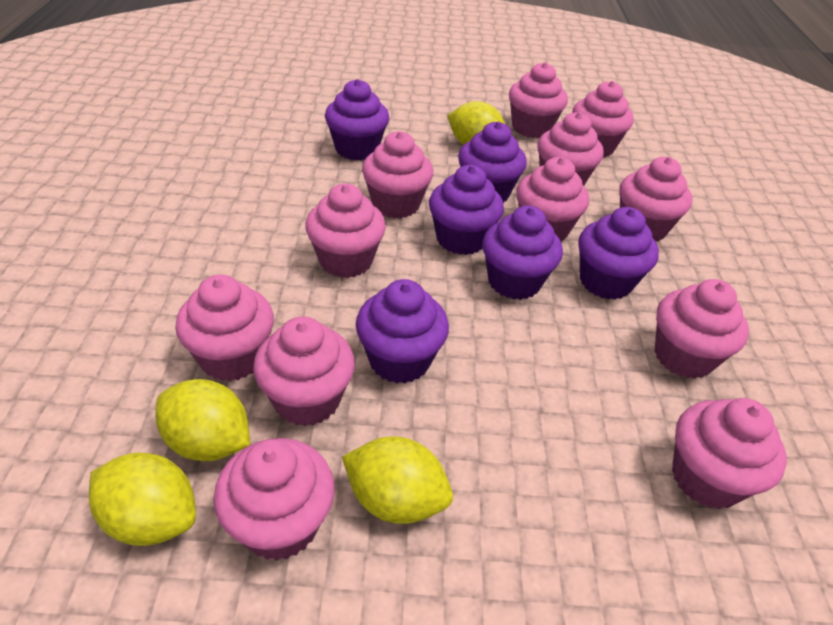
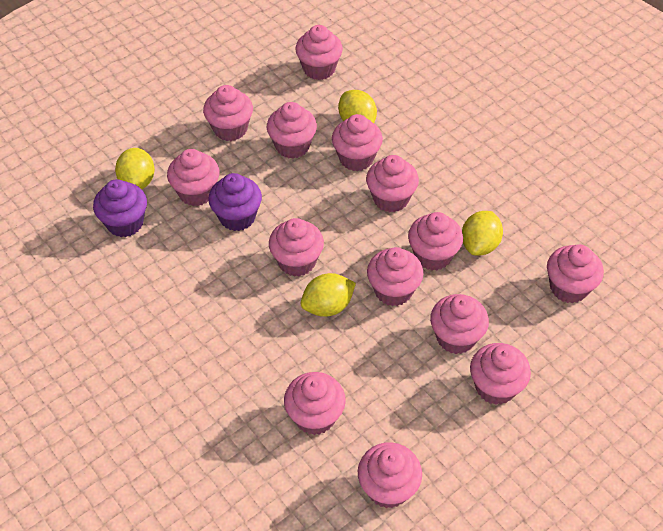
pink cupcake: [175,275,274,381] [213,438,335,561] [253,317,355,426] [305,183,386,278] [362,131,433,219] [509,62,568,138] [516,157,589,241] [537,112,603,186] [572,81,634,158] [619,157,692,242] [655,279,749,379] [672,398,787,509] = 12 -> [167,149,219,206] [203,85,253,141] [267,102,317,159] [269,218,324,277] [284,372,346,435] [295,25,343,80] [332,114,383,171] [358,442,422,508] [366,155,419,212] [367,247,423,306] [408,212,463,270] [430,294,489,354] [470,343,531,405] [547,244,604,303] = 14
purple cupcake: [325,79,389,161] [356,279,449,384] [429,165,504,255] [458,122,527,203] [482,206,563,300] [578,207,659,300] = 6 -> [93,179,147,237] [208,173,262,231] = 2

